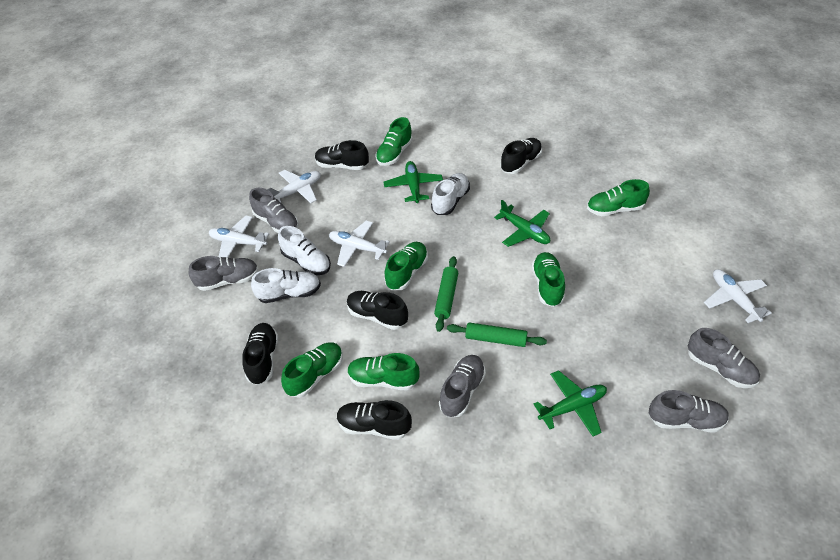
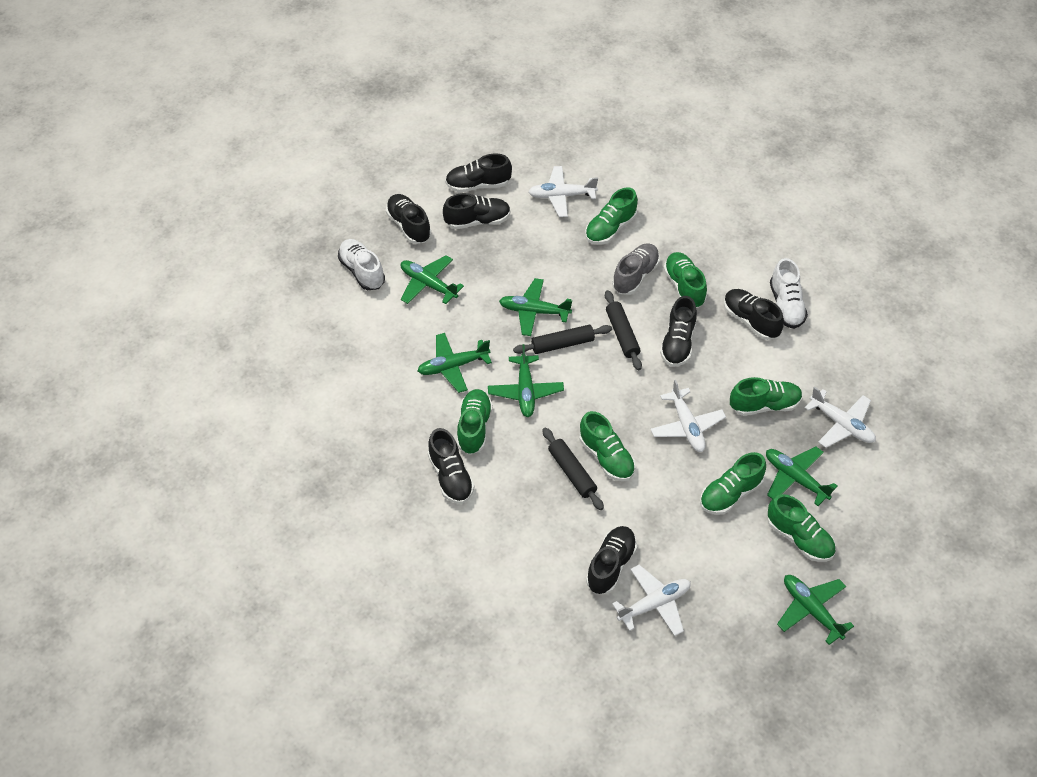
black rolling pin: none = 0 -> [513,325,612,354] [542,427,604,510] [605,290,642,370] = 3
black shoe: [242,323,278,385] [315,140,369,170] [337,400,412,440] [347,291,408,330] [500,138,542,174] = 5 -> [386,194,431,244] [428,428,475,504] [443,193,511,229] [445,153,512,192] [586,526,637,594] [660,296,697,367] [724,289,784,340] = 7
green plane: [384,161,443,203] [494,200,550,247] [534,370,607,436] = 3 -> [401,255,464,304] [418,333,492,393] [488,344,564,417] [499,278,572,336] [766,447,838,506] [777,575,854,645] = 6
green rolling pin: [434,256,458,332] [447,322,547,347] = 2 -> none = 0
green shoe: [281,342,343,398] [347,353,420,391] [376,117,413,166] [384,242,428,290] [531,252,565,307] [587,179,650,216] = 6 -> [457,389,493,455] [579,411,636,481] [585,187,638,245] [663,252,707,308] [700,452,766,515] [730,377,803,416] [767,494,835,562] = 7
grey shoe: [189,256,259,291] [249,188,299,233] [439,355,486,417] [649,390,729,433] [688,328,760,388] = 5 -> [612,243,660,295] = 1
white shoe: [251,268,321,303] [278,226,331,275] [431,173,470,215] = 3 -> [338,239,385,290] [770,258,808,329] = 2

